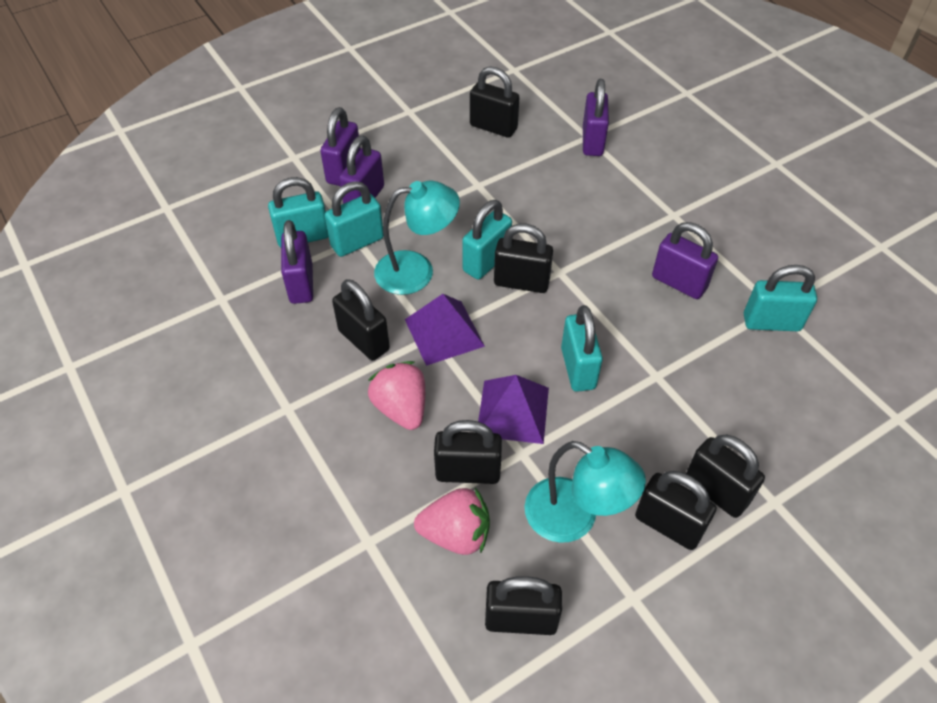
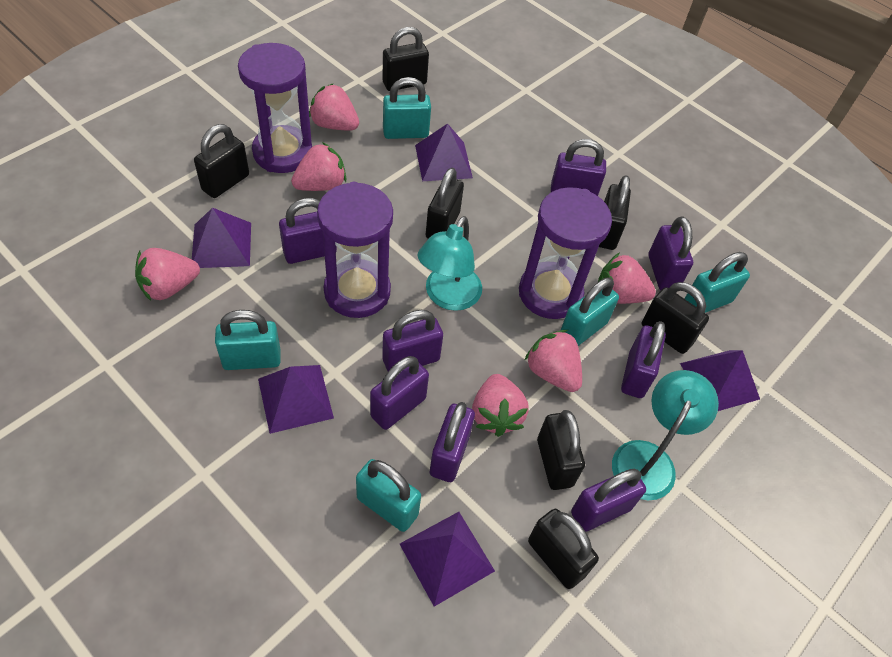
pink strawberry: [368,361,425,430] [414,488,490,555] = 2 -> [135,248,200,301] [291,142,346,191] [309,83,359,131] [472,374,529,437] [525,330,582,392] [598,252,656,304] = 6
purple hourglass: none = 0 -> [238,43,312,173] [317,182,393,318] [519,187,612,319] = 3
purple padlock: [281,220,313,304] [320,107,361,186] [339,136,384,204] [583,79,609,156] [652,222,718,299] = 5 -> [279,198,337,264] [370,356,429,430] [382,310,443,371] [430,402,475,482] [551,139,606,196] [571,469,646,532] [621,321,666,398] [648,216,693,290] = 8
purple pyramid: [405,294,485,366] [478,375,549,444] = 2 -> [192,208,251,268] [258,365,334,434] [400,512,495,607] [415,124,473,181] [680,350,760,411] = 5

